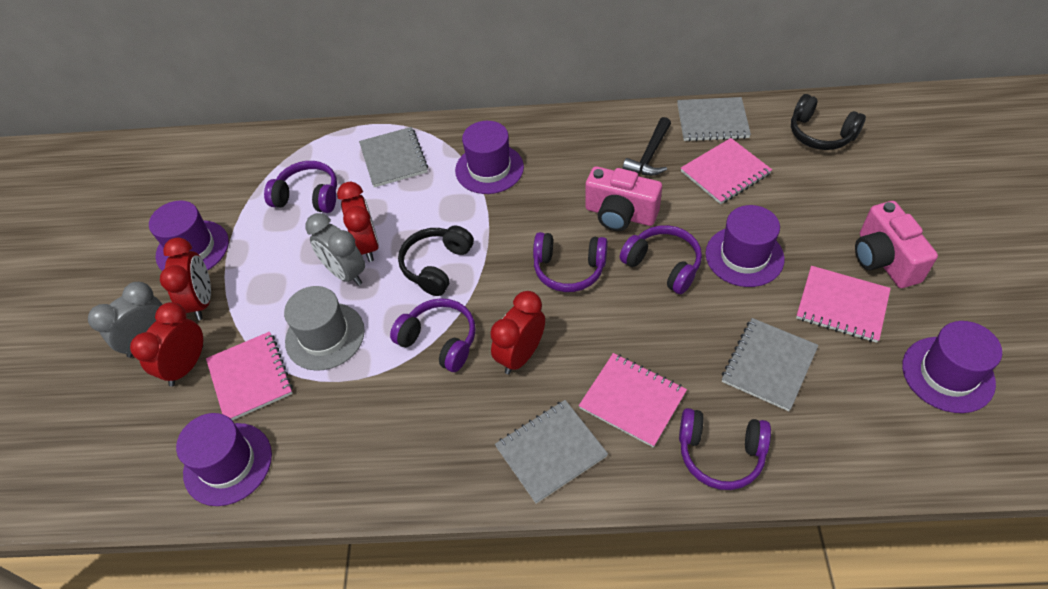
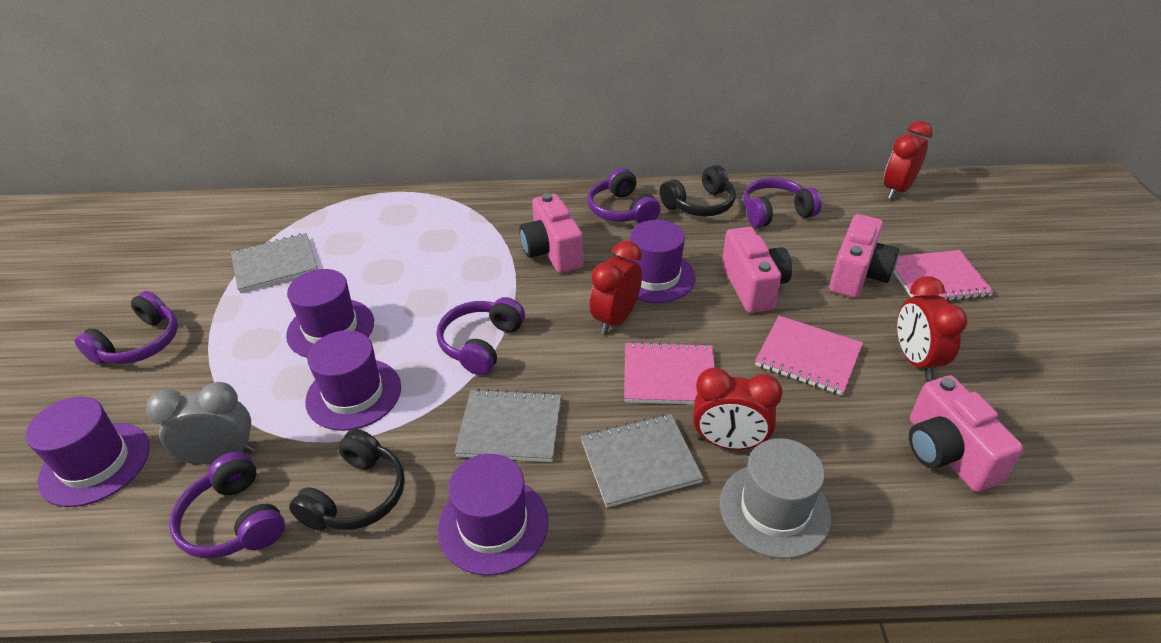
black hammer: [623,117,671,176] = 1 -> none = 0
grey clock: [88,282,163,358] [305,213,365,286] = 2 -> [146,382,255,464] = 1
grey notebook: [359,127,428,187] [495,400,608,504] [677,97,751,142] [722,318,819,411] = 4 -> [231,233,317,293] [455,389,562,462] [581,414,704,508] = 3
pink camera: [585,166,662,231] [855,201,938,288] = 2 -> [519,193,583,273] [722,227,792,313] [829,214,899,298] [909,376,1023,492] = 4
pink notebook: [206,332,293,420] [579,353,687,448] [681,138,772,204] [796,266,891,343] = 4 -> [624,341,715,405] [755,316,863,395] [894,250,994,301] = 3

